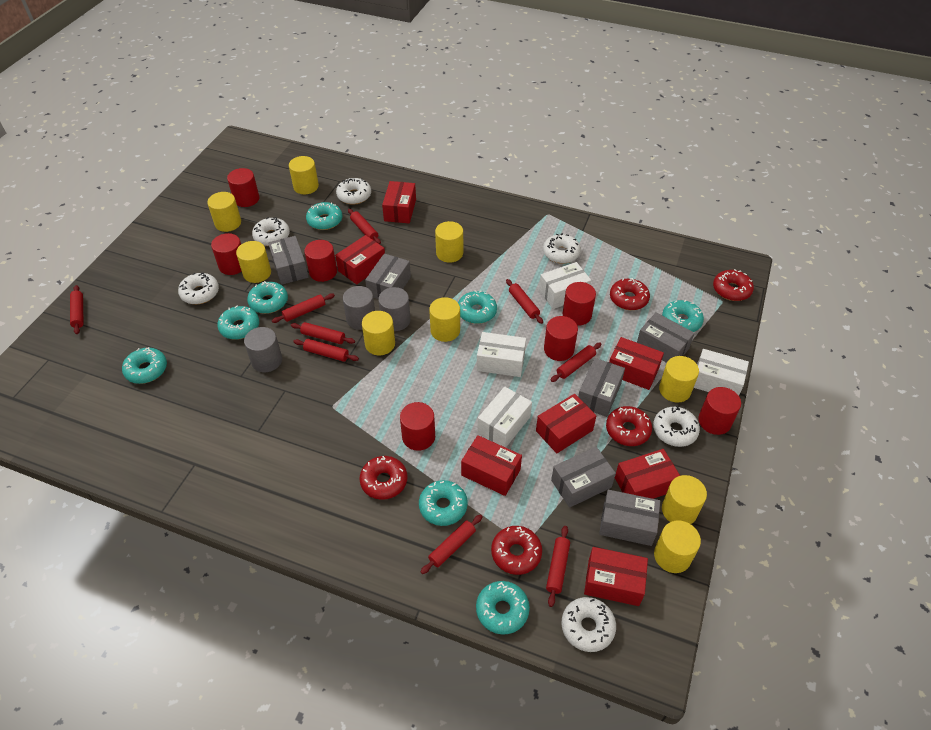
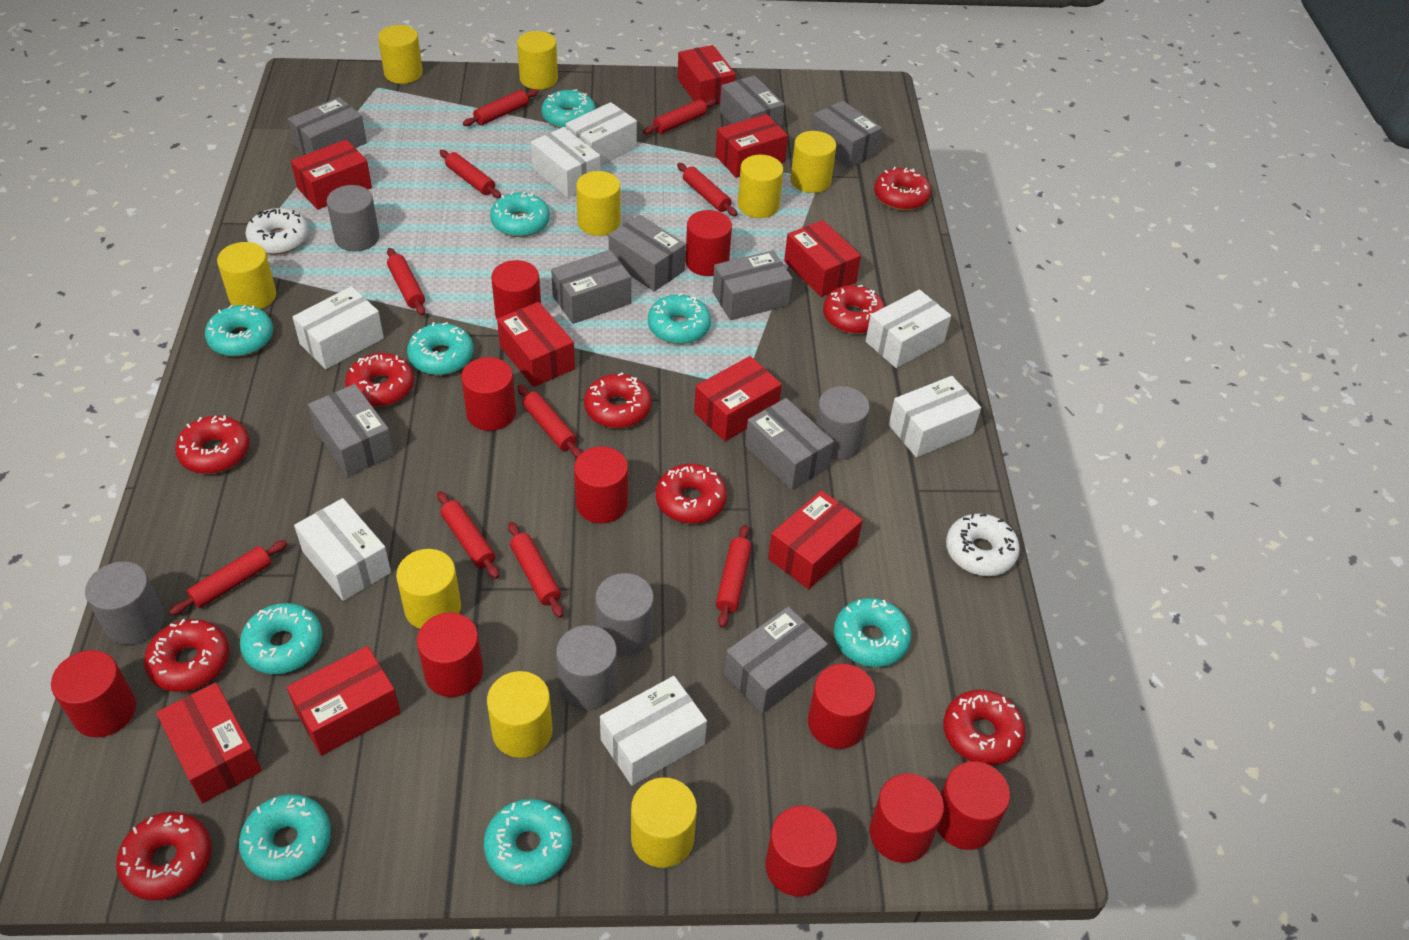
grey box: [268,236,309,285] [365,253,411,299] [551,447,616,508] [578,358,625,417] [599,490,660,546] [637,312,695,363] = 6 -> [288,97,367,155] [308,384,394,477] [551,250,631,324] [609,215,686,292] [712,250,793,320] [720,75,785,128] [724,607,828,714] [745,398,834,490] [812,101,882,168] = 9
grey cylinder: [244,327,282,372] [343,286,375,330] [378,287,411,331] = 3 -> [85,561,164,645] [327,185,379,251] [556,625,617,710] [595,573,654,655] [815,386,870,460] = 5
red box: [335,235,385,284] [382,181,416,223] [461,435,522,496] [536,394,597,453] [584,547,648,606] [609,337,664,390] [615,449,680,499] = 7 -> [156,682,262,803] [287,646,401,756] [291,139,372,210] [497,302,575,387] [678,45,736,105] [694,356,782,441] [715,114,788,178] [768,490,863,589] [784,220,861,297] = 9
red cylinder: [211,233,242,275] [227,168,260,207] [304,240,337,282] [400,402,435,451] [544,316,578,361] [563,282,596,326] [698,387,741,435] = 7 -> [51,650,136,737] [417,613,483,697] [461,357,516,431] [491,260,541,319] [574,446,628,524] [685,210,732,276] [765,806,837,897] [808,664,875,749] [869,773,944,863] [937,761,1010,850] = 10
red donut: [359,456,407,500] [491,526,542,575] [606,406,652,446] [610,278,650,310] [713,269,754,301] = 5 -> [116,812,212,900] [144,619,229,692] [175,415,250,474] [345,353,414,407] [584,372,651,428] [656,464,727,524] [823,285,885,334] [874,167,931,211] [943,690,1026,766] = 9
red rolling pin: [70,285,84,334] [272,294,335,323] [291,322,355,344] [293,339,359,362] [348,209,381,244] [421,514,483,574] [506,279,543,324] [546,526,570,607] [551,343,602,382] = 9 -> [169,540,287,615] [387,248,425,316] [437,491,499,579] [439,150,501,198] [463,89,539,126] [508,522,563,618] [517,385,582,458] [643,99,716,134] [677,163,737,216] [716,525,752,628] = 10
turquoise donut: [122,347,167,384] [217,306,259,340] [247,281,288,314] [306,202,342,230] [419,480,468,526] [458,291,497,324] [476,581,530,635] [662,299,704,332] = 8 -> [205,305,273,357] [239,794,331,881] [240,603,323,674] [407,322,474,375] [484,799,572,885] [490,191,550,237] [542,89,596,128] [648,293,711,344] [834,598,911,667] = 9
white box: [477,332,526,377] [477,387,532,448] [539,262,591,309] [694,349,749,396] = 4 -> [292,286,384,369] [294,498,391,601] [531,127,601,198] [566,102,637,165] [600,676,707,786] [865,289,951,368] [889,376,981,457] = 7
white donut: [178,272,219,304] [252,217,290,246] [336,178,371,205] [543,233,581,264] [561,597,616,652] [653,406,700,447] = 6 -> [246,208,309,255] [946,513,1020,576] = 2

